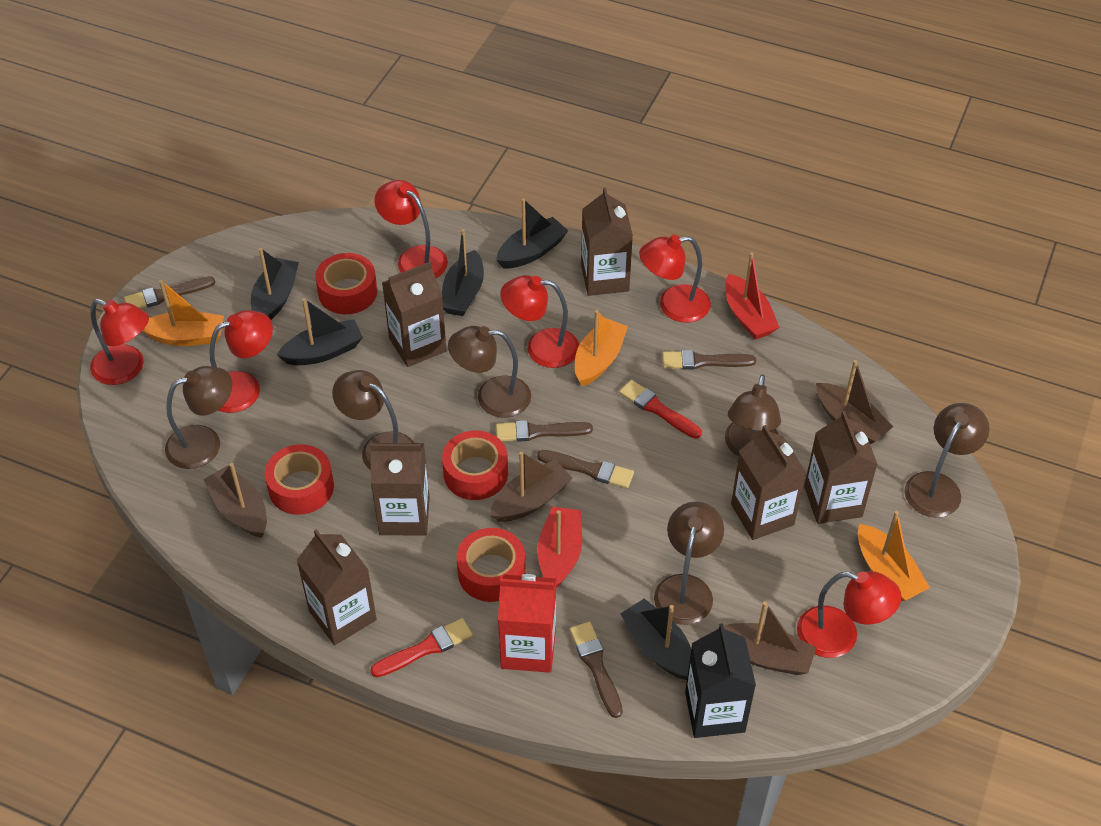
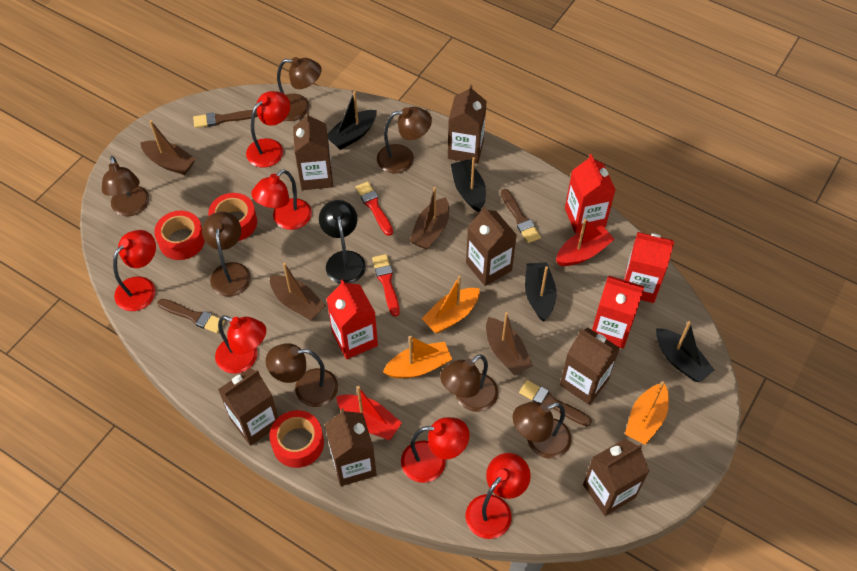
black boat: [251,248,299,320] [277,298,363,365] [442,229,484,316] [496,198,568,269] [620,598,691,680] = 5 -> [327,91,377,150] [451,157,486,212] [525,262,556,321] [656,321,714,382] = 4
black carton: [685,623,756,738] = 1 -> none = 0
black lamp: none = 0 -> [319,200,366,284] = 1
brown brush: [124,276,216,309] [496,420,593,442] [537,450,634,488] [569,622,623,718] [662,350,756,370] = 5 -> [157,299,225,333] [193,110,258,128] [501,189,541,243] [519,380,592,426] = 4
brown carton: [296,529,377,645] [370,443,430,536] [382,262,447,367] [581,187,633,296] [731,425,806,540] [804,411,878,524] = 6 -> [218,368,278,446] [293,112,333,190] [325,408,377,486] [448,85,487,164] [466,206,517,286] [560,328,620,405] [583,439,649,516] = 7
brown lamp: [165,366,232,469] [332,370,414,470] [448,326,531,418] [654,502,724,625] [725,375,781,457] [905,403,990,517] = 6 -> [102,156,150,216] [202,211,251,296] [266,343,338,407] [277,57,322,121] [377,107,432,173] [440,354,498,412] [513,402,571,459] = 7
red carton: [498,574,556,673] = 1 -> [326,279,378,359] [565,154,616,234] [592,276,644,349] [624,232,675,303] = 4
red tape: [265,444,334,515] [315,253,377,314] [442,430,508,500] [457,528,526,602] = 4 -> [154,211,205,260] [208,193,257,241] [269,410,324,468] = 3

